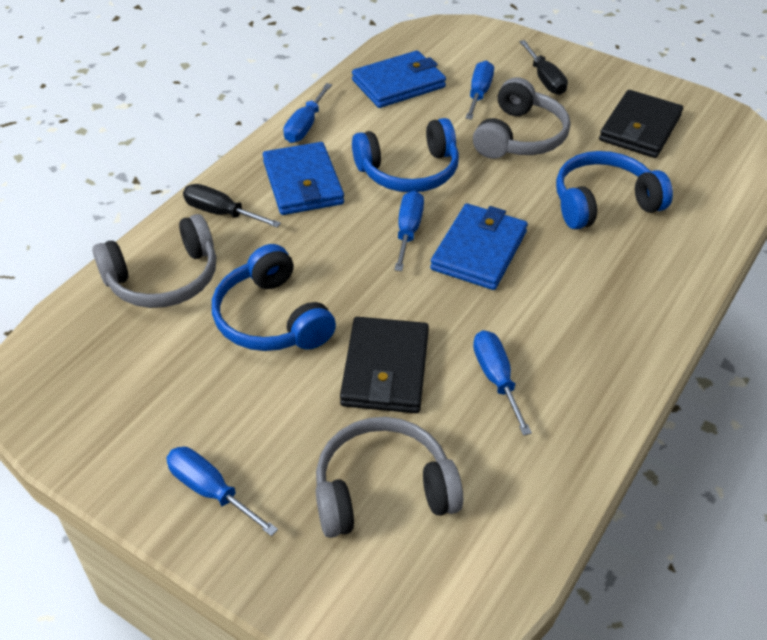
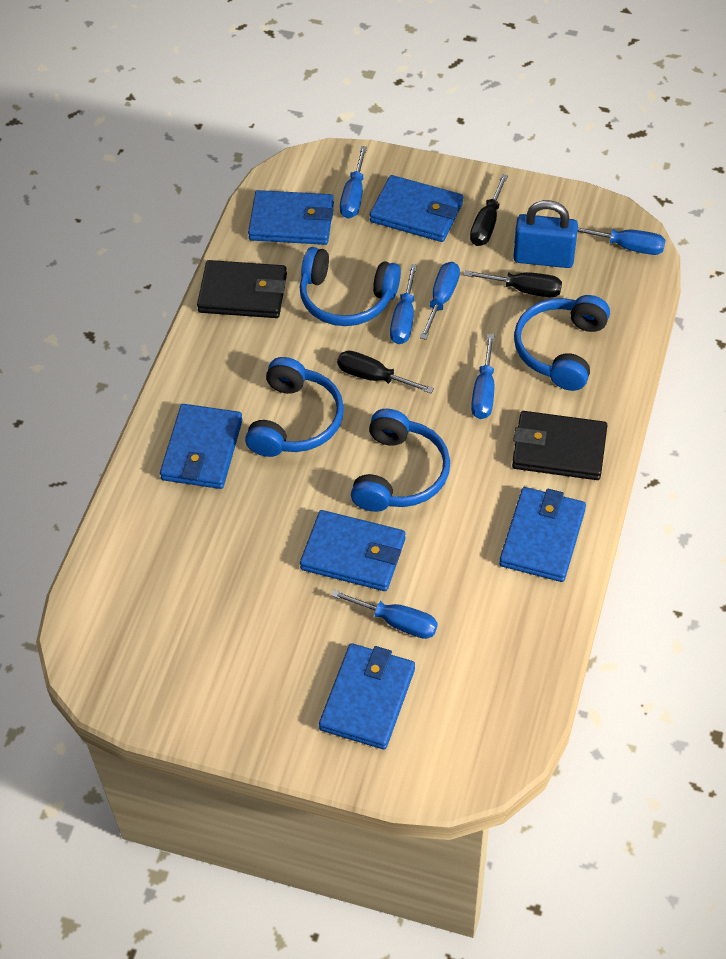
black screwdriver: [183,184,281,228] [519,40,568,95] = 2 -> [337,351,434,393] [464,270,562,297] [470,174,508,246] = 3
blue headphones: [212,244,336,351] [352,118,459,192] [556,151,673,230] = 3 -> [245,357,344,457] [299,247,401,326] [351,409,450,512] [514,295,610,391] = 4
blue padlock: none = 0 -> [513,200,578,268] = 1
blue screwdriver: [166,447,278,536] [283,83,332,143] [394,191,424,271] [465,60,494,120] [473,330,532,436] = 5 -> [331,590,438,639] [340,146,367,219] [390,264,417,344] [420,262,460,340] [471,334,495,419] [577,228,666,255] = 6
blue wallet: [263,142,344,215] [352,51,446,108] [430,203,528,290] = 3 -> [160,404,243,489] [248,190,334,245] [300,510,405,591] [319,643,415,750] [370,175,463,242] [499,487,586,582] = 6
grey headphones: [93,214,216,308] [316,417,463,538] [473,77,570,159] = 3 -> none = 0

